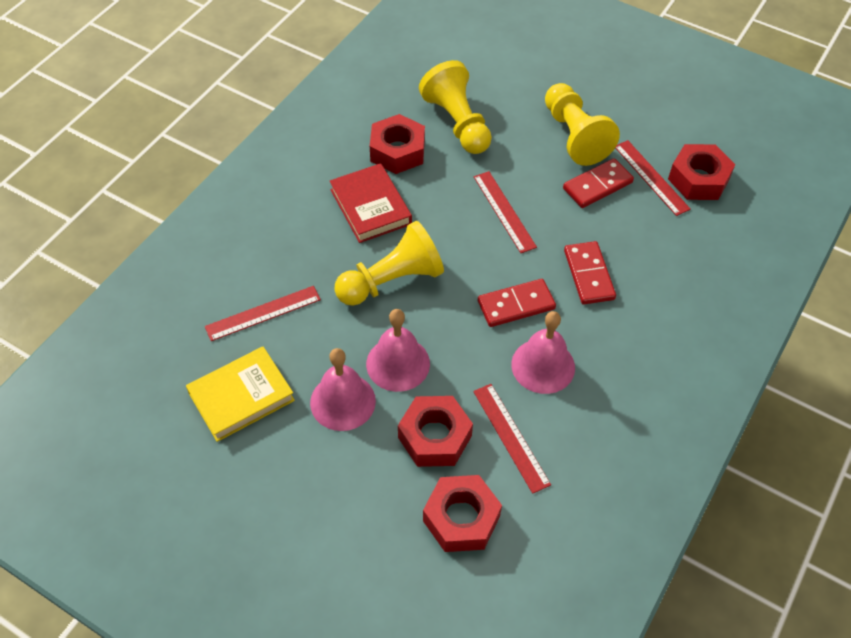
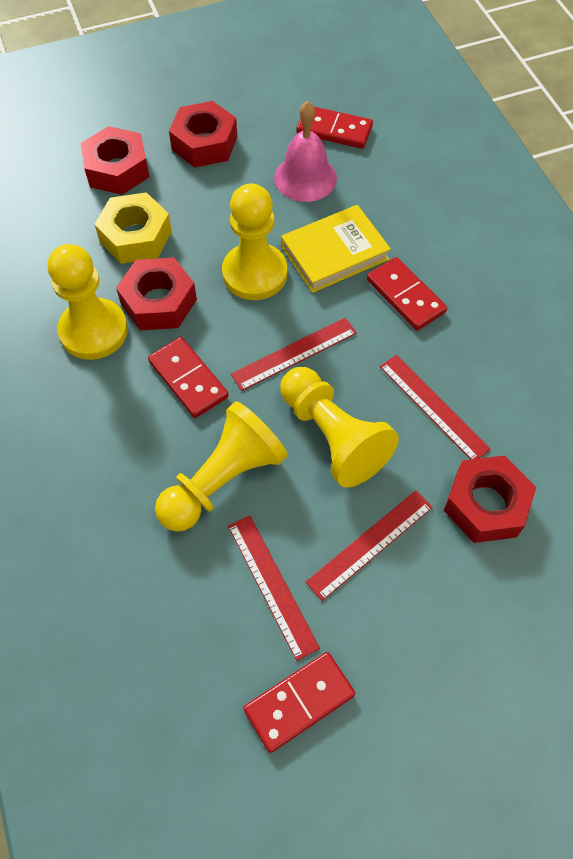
pink bell: [310,348,376,431] [366,309,430,392] [511,311,575,394] = 3 -> [274,101,337,202] = 1
red book: [330,163,412,243] = 1 -> none = 0
red domino: [478,279,556,327] [563,158,634,208] [564,241,616,304] = 3 -> [148,337,229,418] [243,652,355,753] [296,107,373,149] [367,257,447,331] = 4
yellow nut: none = 0 -> [94,192,172,264] = 1
yellow pawn: [334,221,444,306] [419,60,492,154] [545,83,620,166] = 3 -> [48,244,128,360] [155,401,288,532] [222,183,287,300] [280,367,399,488] = 4

